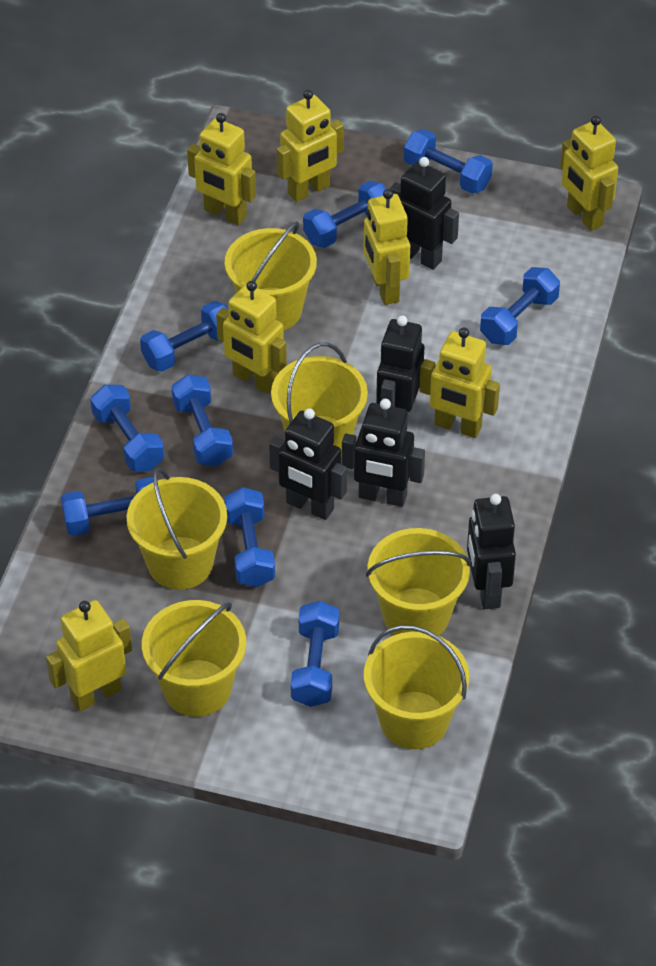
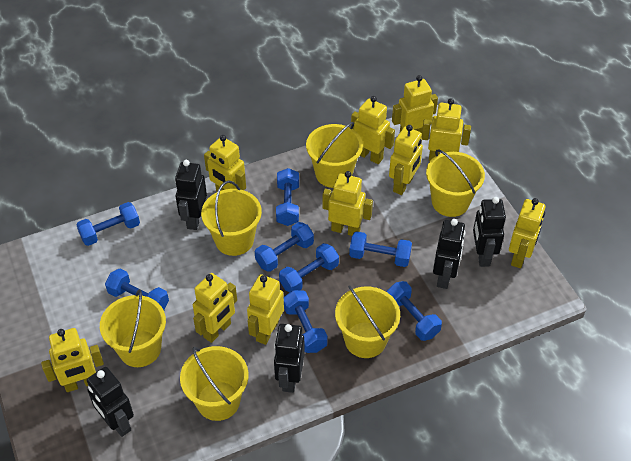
blue dumbbell: [61,477,153,536] [90,385,164,471] [140,301,229,372] [172,374,233,466] [224,487,275,587] [291,601,339,707] [303,181,386,248] [404,129,493,194] [480,267,560,345] = 9 -> [76,202,140,246] [105,269,169,310] [255,222,314,272] [276,168,299,226] [279,243,339,293] [284,290,328,353] [349,231,412,267] [387,281,442,341] = 8
yellow robot: [46,600,132,712] [187,113,256,225] [216,281,287,394] [277,90,344,202] [363,189,410,305] [419,328,500,438] [560,116,618,231] = 7 -> [41,328,104,392] [193,273,237,343] [204,135,246,192] [247,274,284,345] [322,171,373,236] [351,96,395,164] [389,125,423,195] [392,75,438,133] [421,98,471,161] [509,198,546,268] = 10

